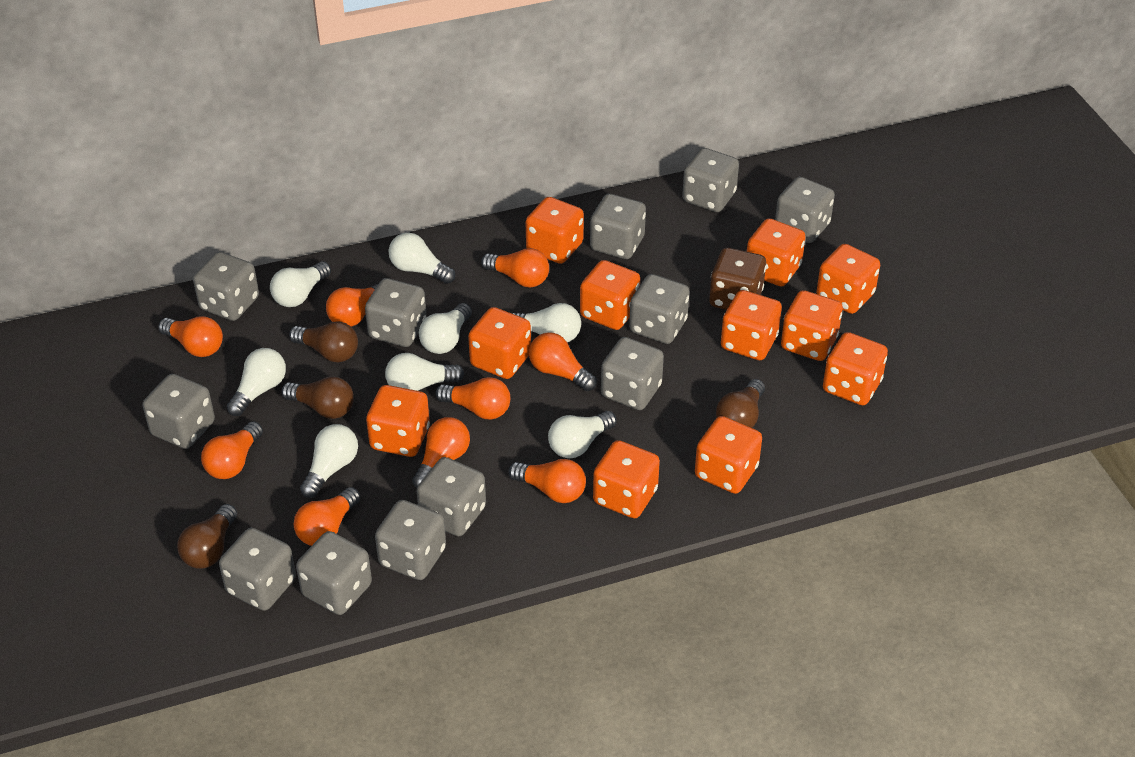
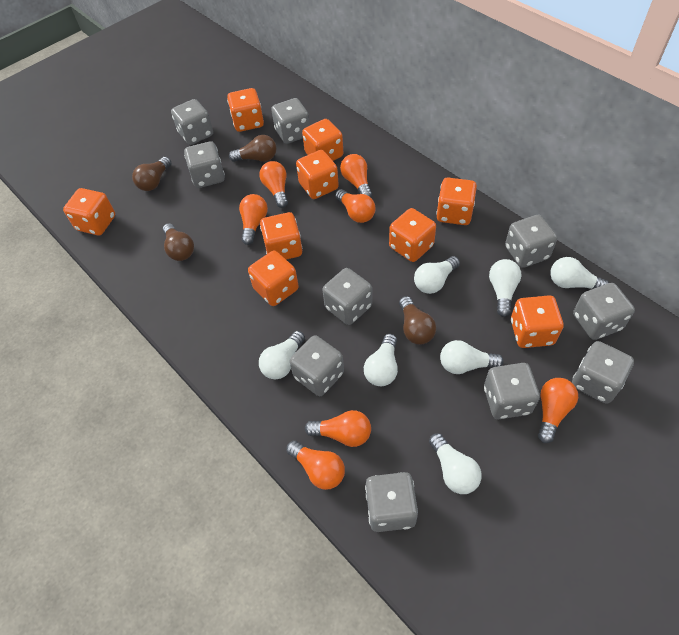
brown dice: [709,248,766,310] = 1 -> none = 0
grey dice: [143,374,215,449] [193,252,259,321] [219,528,296,611] [296,531,372,615] [365,278,427,347] [375,500,446,580] [416,457,486,536] [590,194,646,259] [601,337,664,410] [629,274,690,344] [682,148,739,212] [775,177,835,243] = 12 -> [171,99,213,145] [184,141,225,188] [271,98,310,144] [290,335,344,396] [322,268,372,325] [365,472,418,532] [484,363,540,419] [505,215,557,268] [572,341,634,404] [573,283,635,340] = 10
orange dice: [366,385,430,457] [468,307,531,379] [526,197,584,264] [580,260,640,330] [593,440,660,518] [695,416,762,494] [721,290,782,360] [747,218,806,287] [781,290,843,361] [816,244,880,314] [823,332,888,405] = 11 -> [63,188,115,235] [227,88,264,132] [248,251,299,306] [260,212,302,260] [296,150,339,199] [302,119,343,161] [389,208,436,262] [436,178,477,225] [511,295,563,348] = 9
orange light bulb: [158,316,223,357] [201,421,263,479] [294,487,360,546] [326,283,379,327] [412,417,470,488] [435,377,510,420] [481,248,549,288] [508,459,586,503] [529,333,597,391] = 9 -> [239,194,268,245] [259,161,288,208] [286,440,345,490] [305,410,371,447] [335,189,375,223] [340,154,372,197] [538,378,578,443] = 7
white light bulb: [227,348,286,416] [270,261,331,307] [300,424,358,498] [385,353,464,391] [388,232,455,284] [419,303,472,354] [512,303,581,342] [548,411,617,458] = 8 -> [259,331,305,379] [364,334,398,386] [414,256,460,294] [429,433,482,494] [440,340,504,374] [489,259,521,317] [550,257,609,289] = 7

